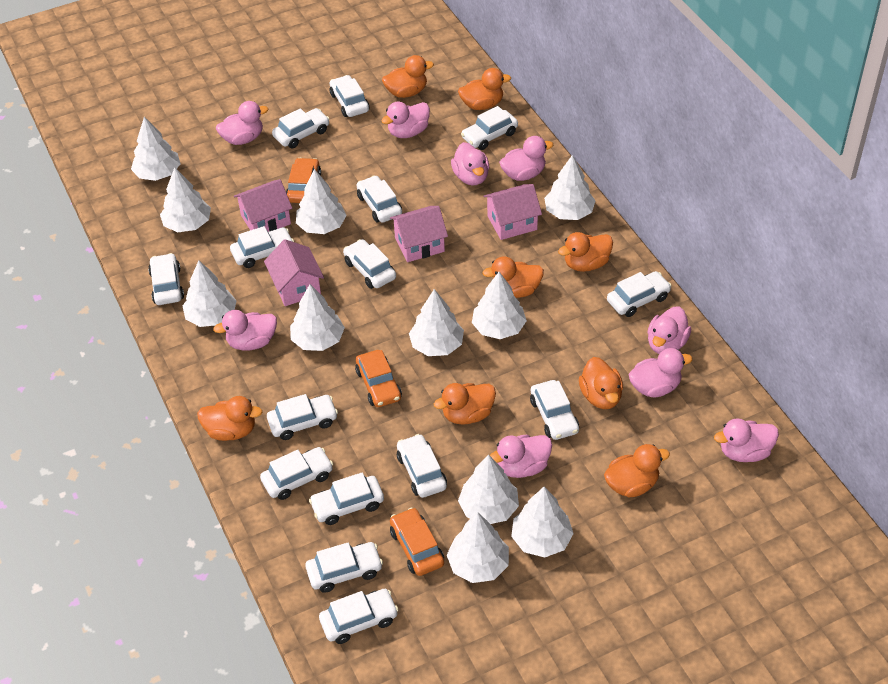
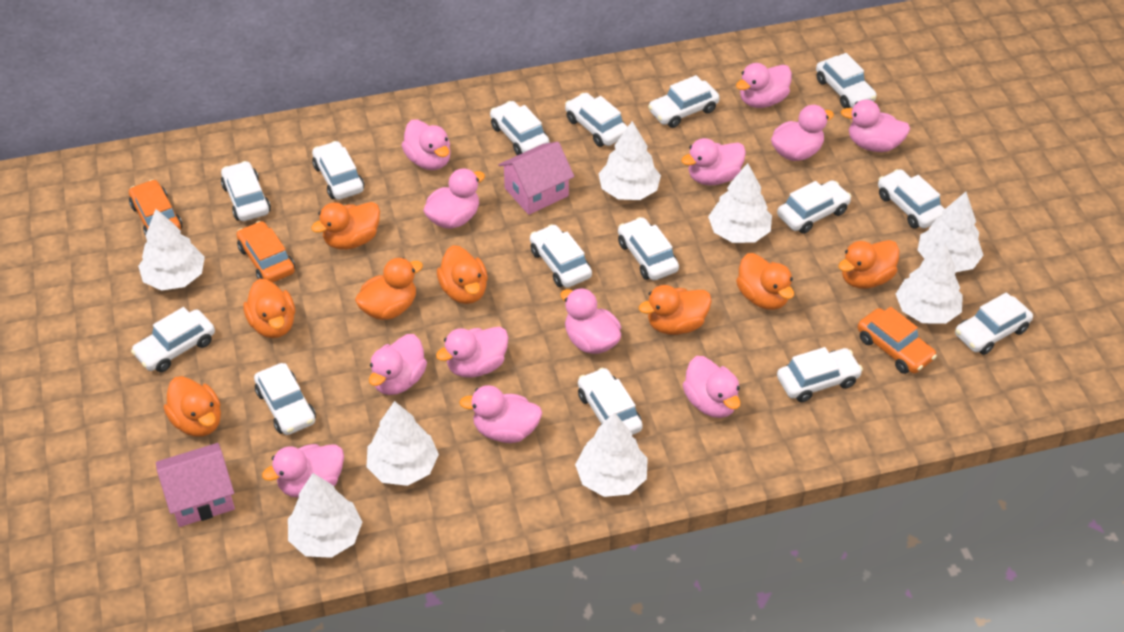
pink duck: [213,310,277,351] [216,101,268,145] [381,101,430,138] [451,142,489,186] [490,435,552,478] [499,136,553,181] [629,348,693,397] [647,307,691,354] [714,418,779,462] = 9 -> [262,444,344,498] [369,334,427,395] [401,120,451,170] [423,168,485,229] [436,327,508,378] [459,385,542,443] [560,288,621,354] [681,138,746,185] [683,356,741,418] [736,63,792,108] [771,105,834,161] [841,100,910,152] = 12
pink house: [234,179,292,232] [264,239,324,306] [390,206,448,262] [483,184,542,240] = 4 -> [156,443,235,527] [498,142,574,215] = 2
white tree: [131,117,181,181] [160,167,211,232] [183,260,237,327] [290,284,345,351] [296,169,347,234] [409,289,464,356] [447,512,509,583] [458,455,519,524] [472,272,527,339] [511,487,574,558] [544,155,596,220] = 11 -> [138,209,205,290] [288,473,362,558] [367,401,439,486] [575,412,648,497] [598,121,661,200] [708,163,772,243] [896,242,963,324] [918,192,983,272] = 8

